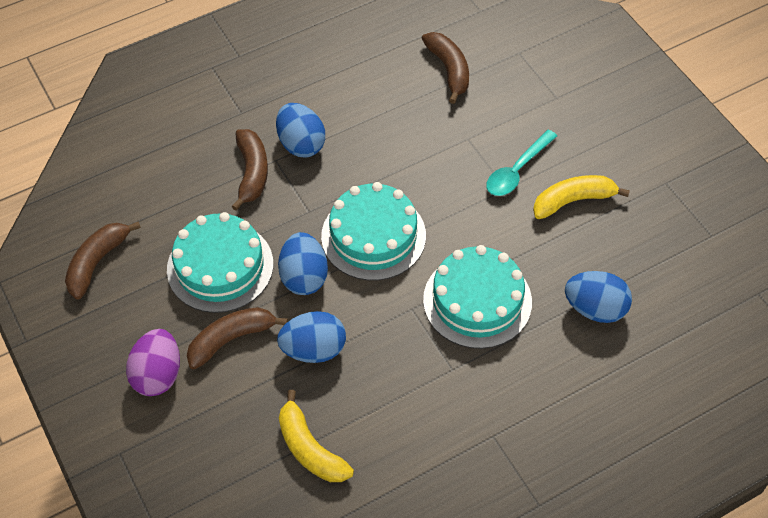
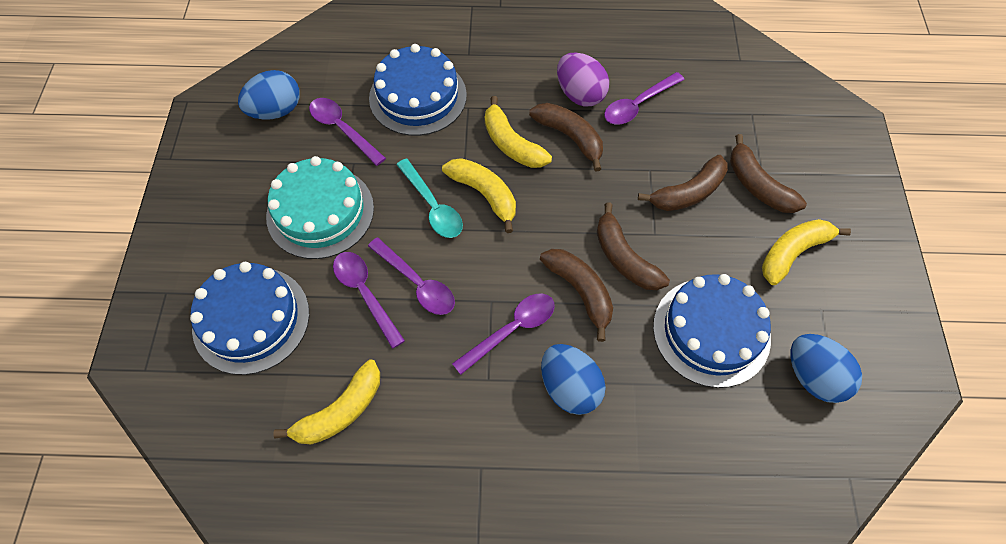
blue cake: none = 0 -> [190,262,309,375] [369,44,467,136] [653,274,771,388] = 3
blue egg: [276,103,325,158] [277,311,346,363] [278,232,328,295] [565,271,632,323] = 4 -> [238,70,300,120] [541,344,606,415] [791,334,862,403] = 3
brown banana: [65,221,141,300] [187,307,288,369] [231,129,268,210] [422,32,469,104] = 4 -> [529,103,603,172] [540,249,613,342] [597,202,670,290] [638,155,728,211] [730,134,807,213] = 5
purple spoon: none = 0 -> [309,98,386,166] [333,252,405,349] [368,237,455,315] [452,294,555,375] [604,72,684,125] = 5
turquoise cake: [167,212,273,313] [321,182,426,281] [423,245,532,349] = 3 -> [266,156,374,259] = 1
yellow banana: [279,390,354,482] [533,175,630,219] = 2 -> [273,360,380,444] [442,158,516,233] [485,96,552,168] [762,219,851,285] = 4

